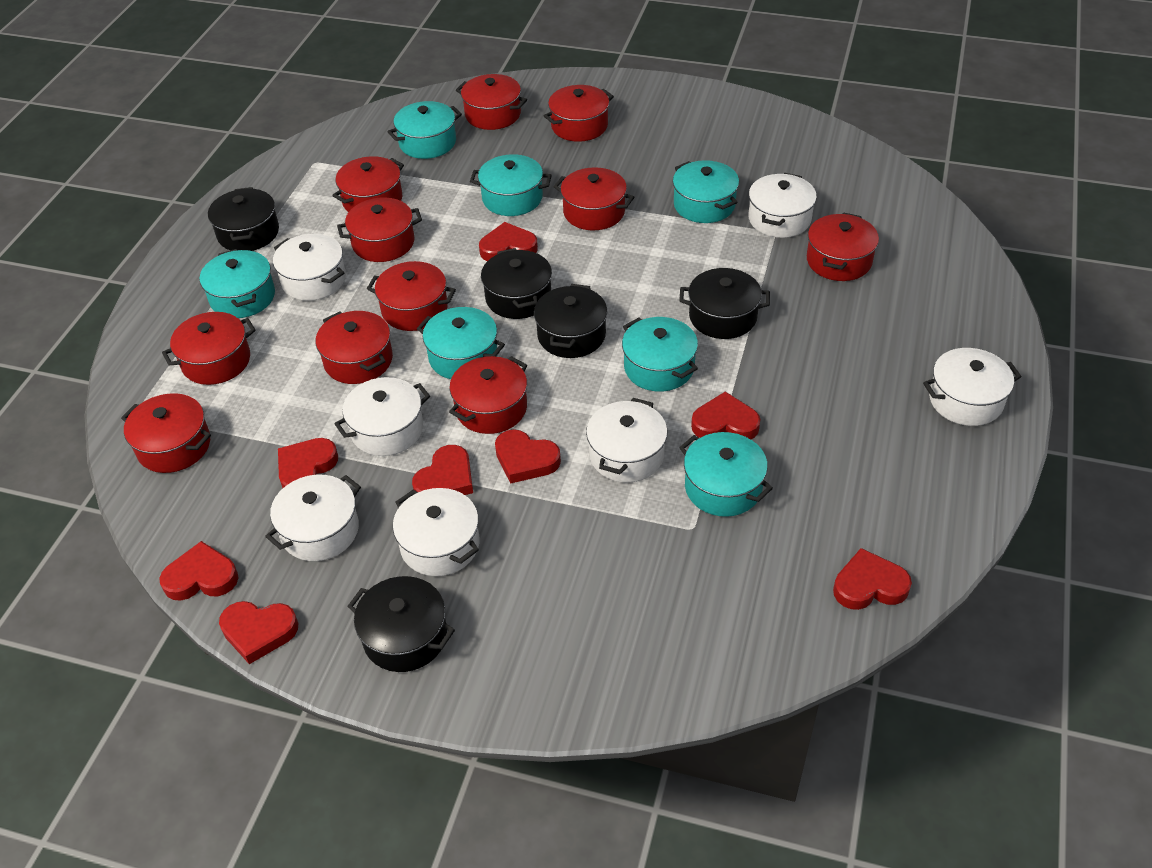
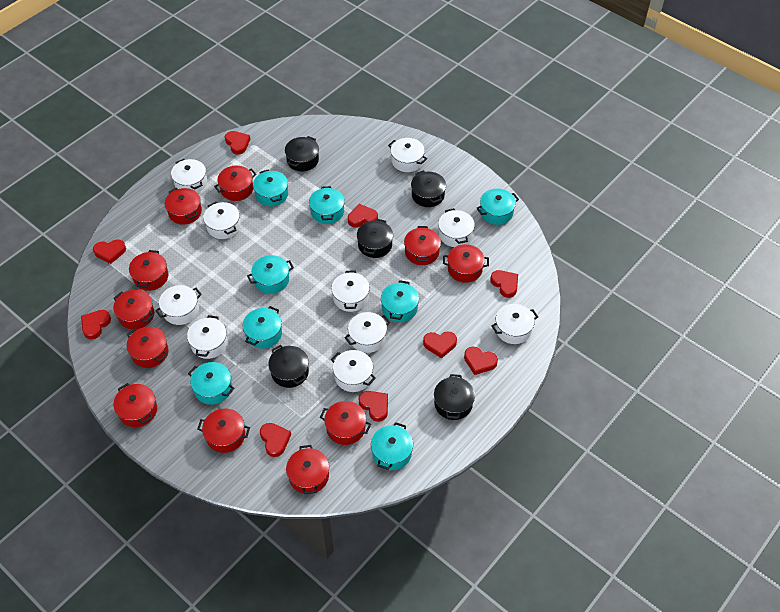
red heart: [159,541,238,601] [219,601,298,664] [278,438,338,488] [412,445,473,495] [479,222,538,261] [495,430,561,483] [691,392,760,439] [833,548,912,610] = 8 -> [81,310,111,339] [93,239,126,264] [225,131,250,155] [260,423,291,457] [348,204,378,227] [359,391,388,422] [423,331,457,359] [464,347,498,375] [490,270,518,298] = 9
turquoise pot: [200,249,275,318] [388,101,462,159] [417,307,505,379] [470,154,552,216] [622,317,698,392] [673,160,739,223] [679,432,773,517] = 7 -> [188,362,234,405] [242,306,282,348] [247,255,294,294] [253,169,288,206] [309,186,345,224] [371,422,413,470] [381,280,419,322] [476,189,519,225] = 8
white pot: [265,475,361,561] [273,234,346,301] [334,377,430,456] [393,488,479,576] [586,398,668,483] [749,173,817,238] [923,348,1021,426] = 7 -> [155,285,202,325] [171,159,207,193] [187,315,228,359] [203,202,241,239] [331,271,370,312] [331,350,376,392] [344,312,390,353] [388,138,427,172] [438,208,475,247] [491,304,538,344] = 10

